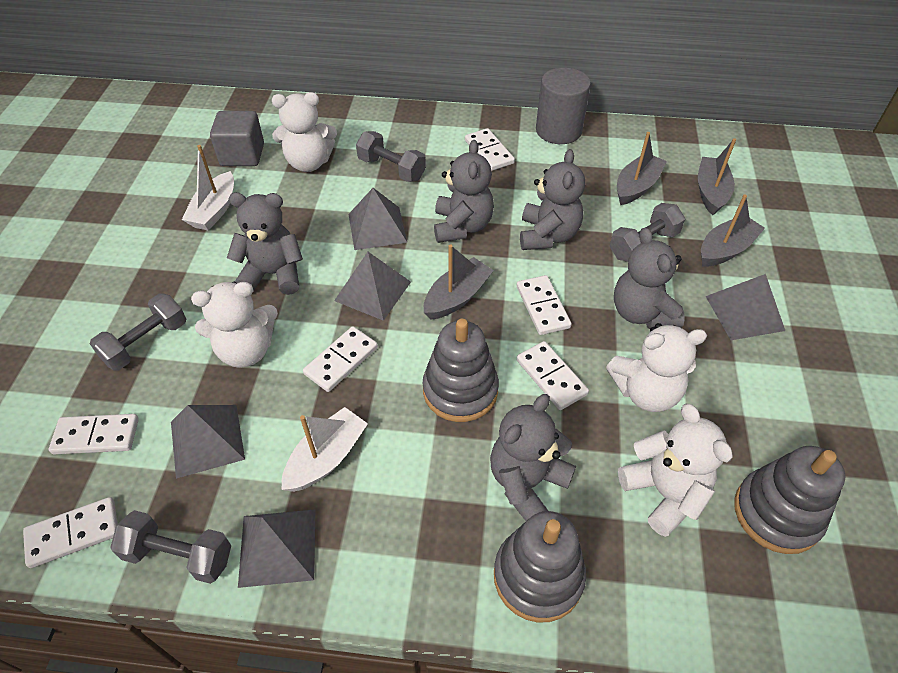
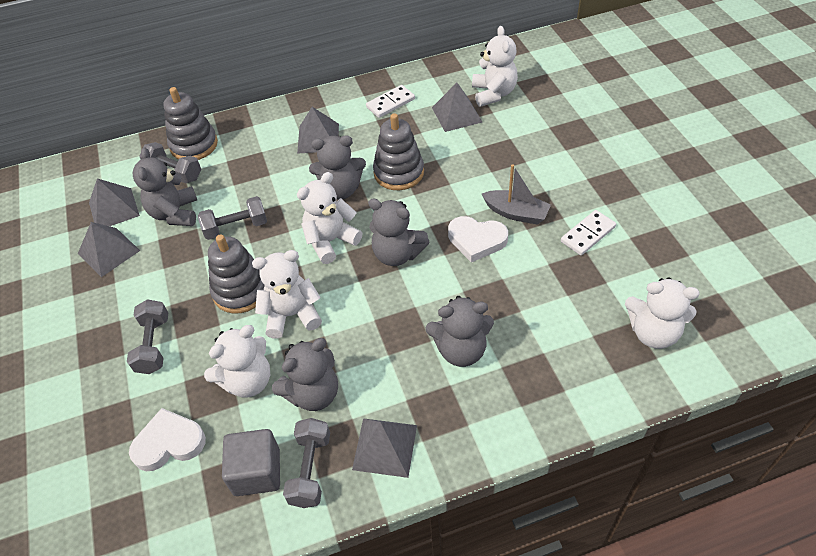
grey boat: [424,244,494,320] [617,132,667,205] [698,138,736,215] [701,195,765,267] = 4 -> [482,164,551,225] = 1
grey cylinder: [536,67,591,144] = 1 -> none = 0
white boat: [182,145,234,231] [282,407,368,492] = 2 -> none = 0
white domino: [23,497,118,568] [49,414,139,454] [303,326,378,392] [465,128,515,171] [517,275,571,335] [517,341,589,410] = 6 -> [366,85,415,118] [561,210,616,255] = 2
white heart: none = 0 -> [129,408,206,471] [448,216,508,263] = 2
white teddy bear: [191,282,278,368] [272,92,337,172] [606,323,707,412] [618,404,733,537] = 4 -> [204,325,270,398] [252,250,322,338] [297,172,362,264] [472,26,518,107] [625,277,700,349] = 5

